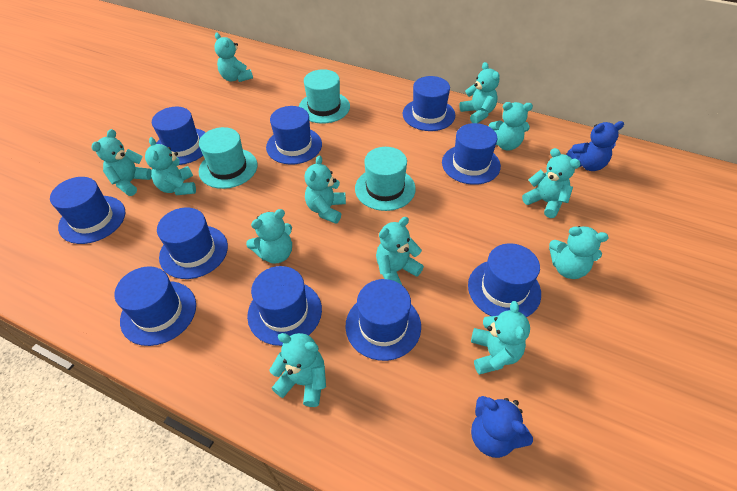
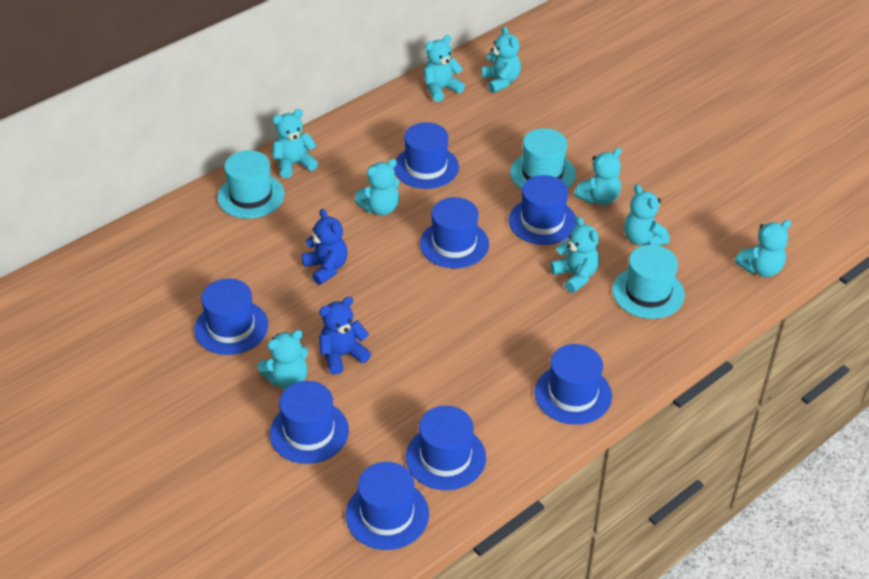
blue hat: [50,177,125,244] [115,266,196,346] [152,107,206,165] [157,207,228,279] [247,266,322,346] [266,106,322,165] [345,279,421,361] [403,76,455,131] [442,123,501,185] [468,243,541,317] = 10 -> [194,278,268,355] [270,381,349,464] [346,462,429,550] [394,122,459,189] [406,406,486,490] [420,197,489,269] [509,175,577,245] [535,344,612,425] = 8
turquoise teddy bear: [91,129,152,196] [145,137,196,195] [214,33,253,82] [246,209,292,264] [269,333,326,407] [305,155,346,224] [376,217,424,285] [459,62,500,123] [471,301,530,375] [489,102,533,151] [522,148,580,218] [549,226,609,279] = 12 -> [257,330,308,389] [273,109,318,178] [355,159,399,216] [424,35,465,102] [481,26,521,93] [550,216,599,293] [574,148,622,205] [624,184,670,245] [735,220,791,277] = 9

